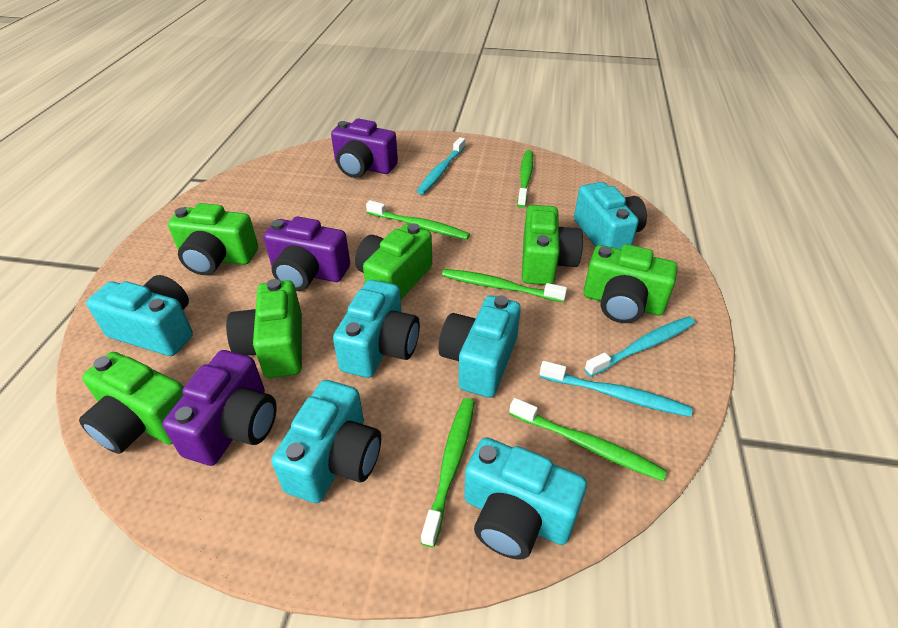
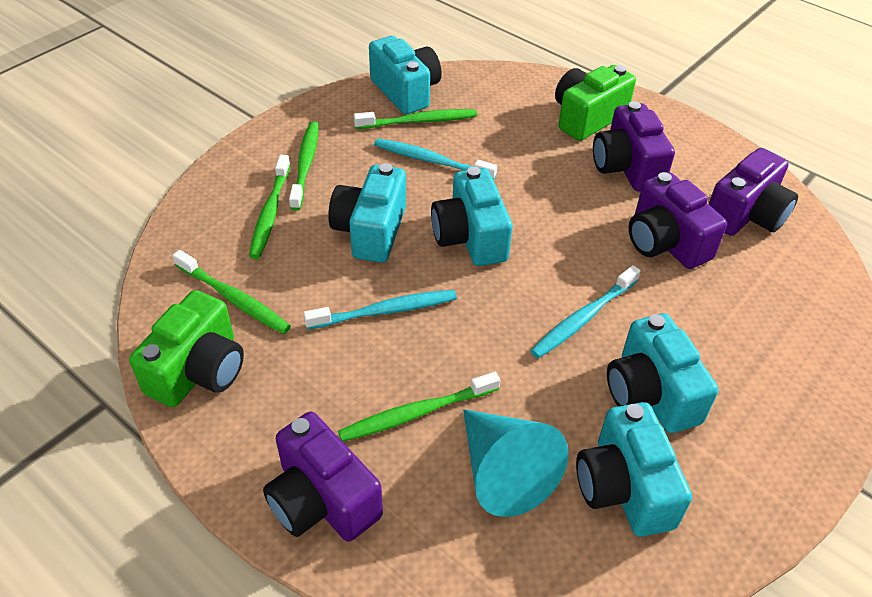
green camera: [79,352,184,454] [168,203,258,275] [226,279,302,378] [355,223,432,299] [522,205,583,285] [584,244,678,323] = 6 -> [129,290,244,407] [555,65,636,141] = 2
purple camera: [162,350,277,466] [264,216,350,291] [331,119,398,178] = 3 -> [263,412,383,542] [593,101,675,192] [628,172,727,269] [709,148,798,236] = 4
turquoise camera: [86,275,193,356] [271,380,381,503] [333,280,420,378] [438,296,521,398] [464,437,587,560] [574,182,647,249] = 6 -> [328,163,406,263] [369,36,442,115] [431,167,513,266] [576,402,692,537] [607,313,719,433] = 5
turquoise cone: none = 0 -> [463,409,569,517] = 1

